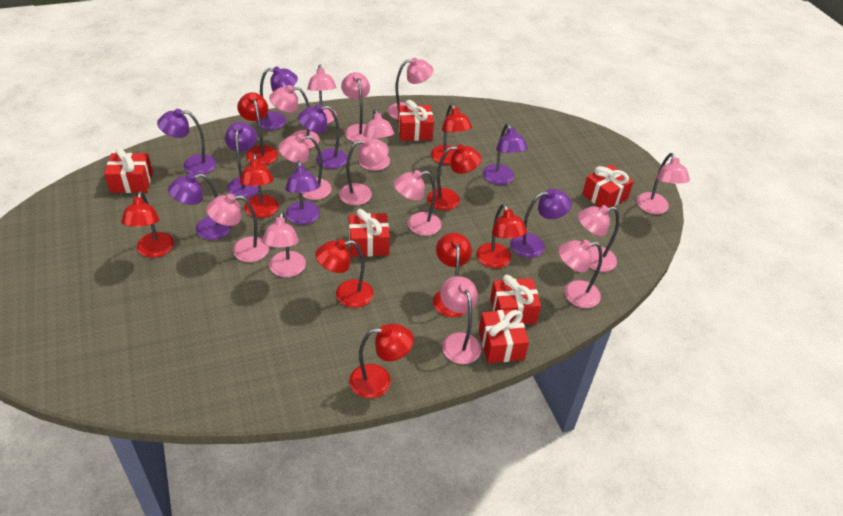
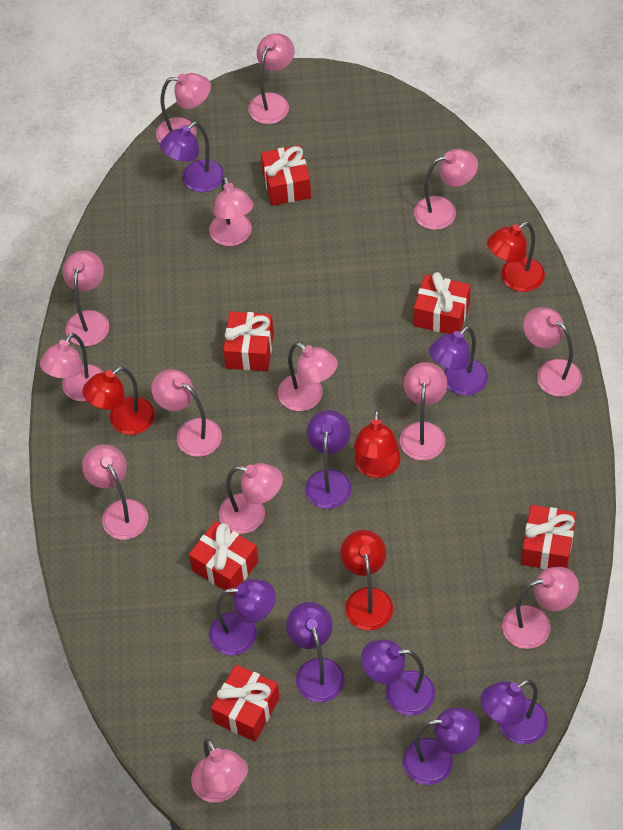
red lamp: [121,191,174,258] [237,92,278,165] [239,154,279,218] [315,239,373,308] [349,324,414,399] [427,144,481,211] [431,104,472,165] [433,233,472,317] [476,204,527,268] = 9 -> [82,367,155,435] [340,530,393,630] [354,410,401,478] [487,222,545,292] = 4

